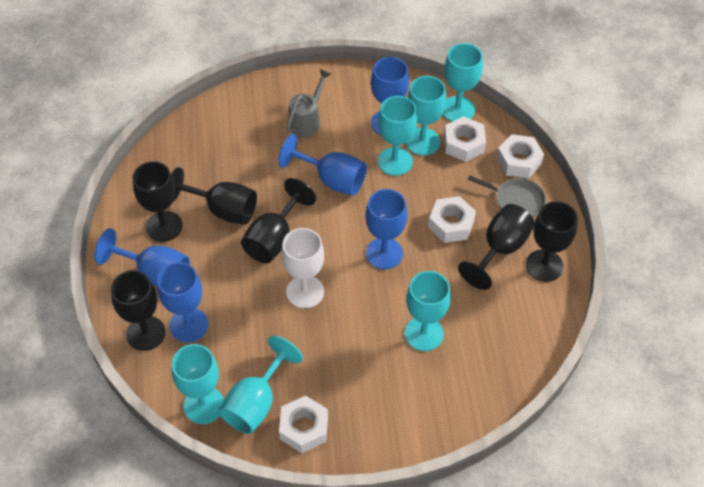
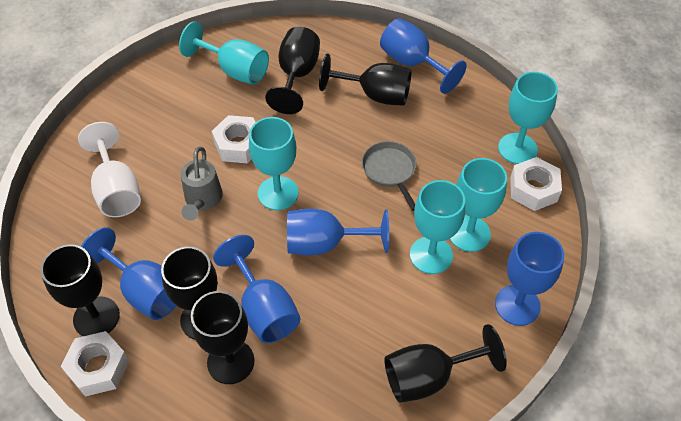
turquoise goblet: [172,344,224,424] [219,336,303,434] [378,96,417,176] [405,271,451,351] [406,76,446,156] [443,43,483,122] = 6 -> [179,21,269,85] [249,117,298,210] [410,180,465,274] [450,158,507,252] [498,72,558,164] = 5
white nut: [279,396,328,453] [428,196,476,243] [444,116,486,162] [496,134,544,179] = 4 -> [61,331,129,397] [212,115,256,163] [510,157,562,211] = 3

